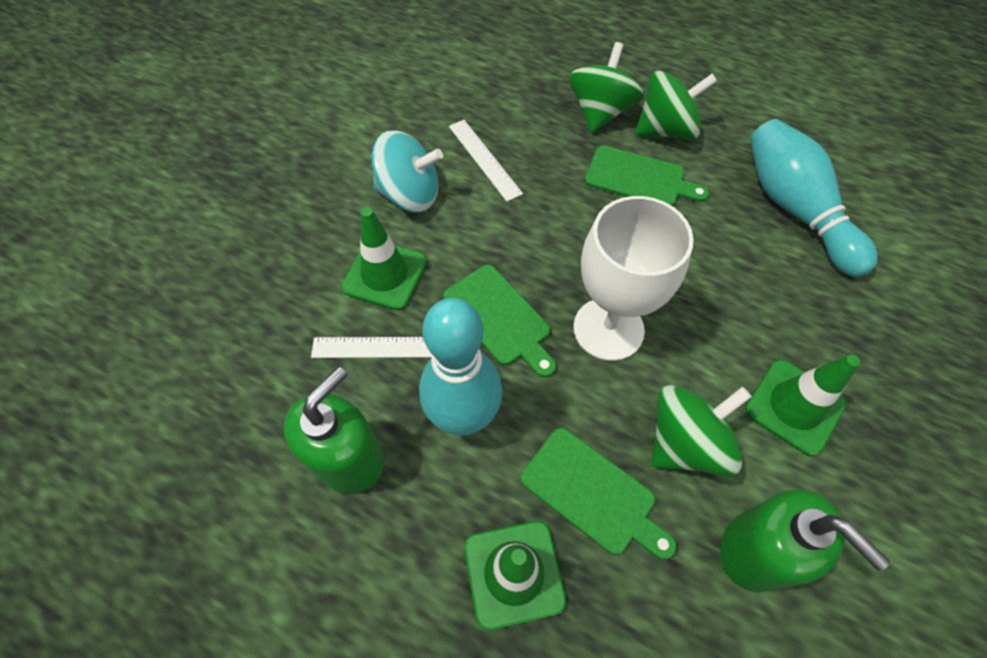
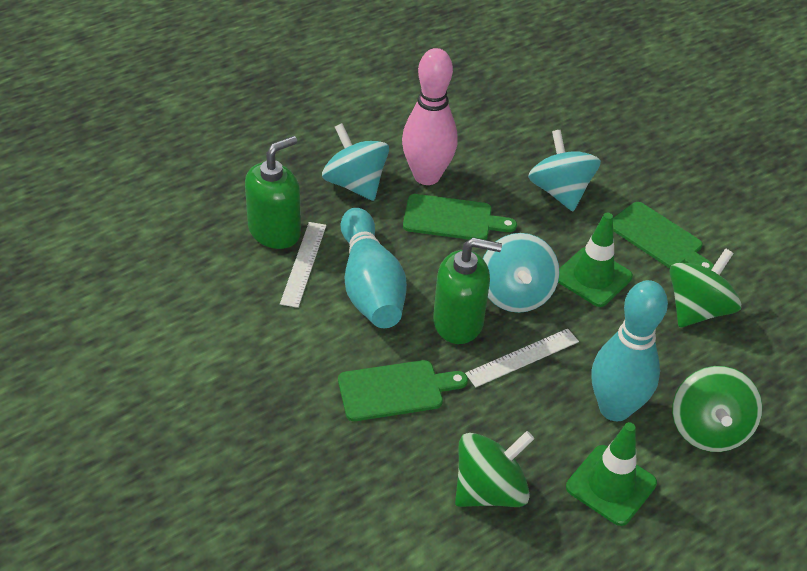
green traffic cone: [341,207,427,310] [464,521,566,630] [745,354,860,456] = 3 -> [558,213,633,307] [566,422,657,526] = 2
pink bowling pin: none = 0 -> [402,48,458,185] = 1
turquoise spinning top: [372,130,443,212] = 1 -> [322,123,389,201] [483,233,560,313] [528,130,601,211] = 3
white goblet: [573,196,694,361] = 1 -> none = 0

